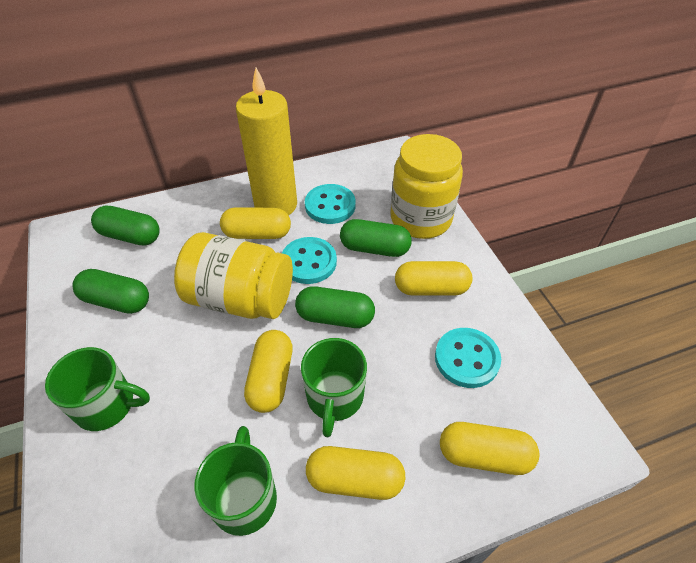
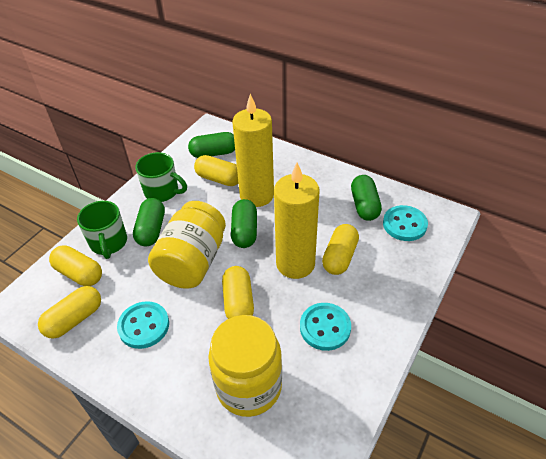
green mug: [45,347,150,431] [194,426,277,536] [301,338,367,437] = 3 -> [77,201,127,259] [135,152,187,202] = 2
yellow candle: [236,68,297,215] = 1 -> [232,94,274,207] [274,162,319,279] = 2

